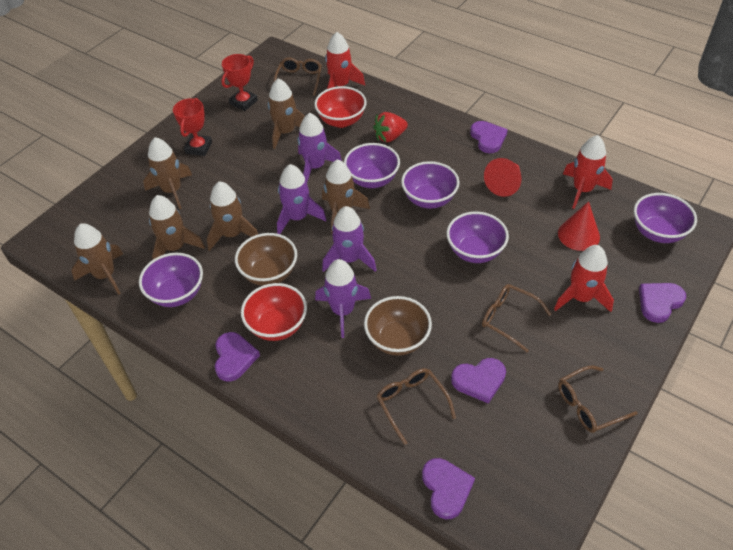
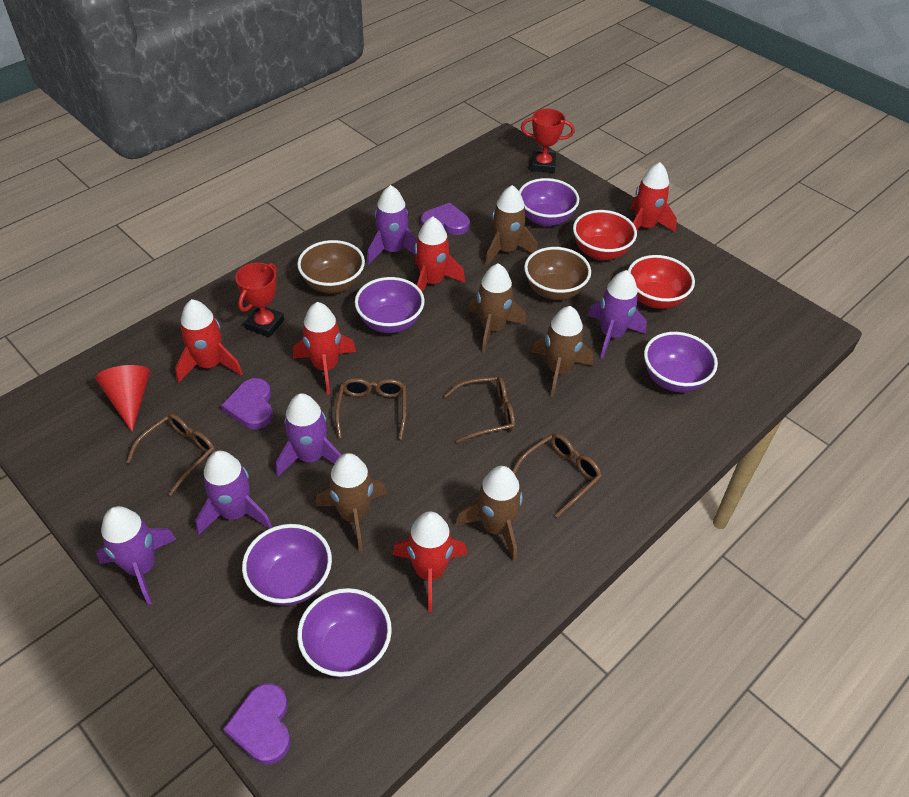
brown rocket: [71,223,123,295] [143,137,192,209] [149,195,205,259] [207,181,258,251] [268,78,305,149] [322,159,370,234] = 6 -> [316,453,387,551] [455,466,523,562] [468,263,526,353] [485,185,538,266] [532,306,593,397] = 5
purple heart: [215,332,260,382] [422,458,475,519] [451,358,506,404] [470,121,508,153] [639,283,686,323] = 5 -> [221,378,273,429] [223,683,291,764] [421,203,470,235] = 3
purple rocket: [277,164,326,234] [298,113,342,182] [315,259,371,338] [322,206,376,272] = 4 -> [96,506,176,605] [196,451,272,535] [276,393,341,477] [367,185,417,265] [588,270,647,359] = 5
red cone: [484,158,522,197] [558,201,600,251] = 2 -> [95,365,150,432] = 1
red rocket: [325,32,365,89] [554,245,614,312] [563,135,613,209] = 3 -> [175,299,243,383] [293,302,356,395] [392,511,467,612] [415,216,465,292] [630,162,677,232] = 5
red strawberry: [373,112,408,142] = 1 -> none = 0

